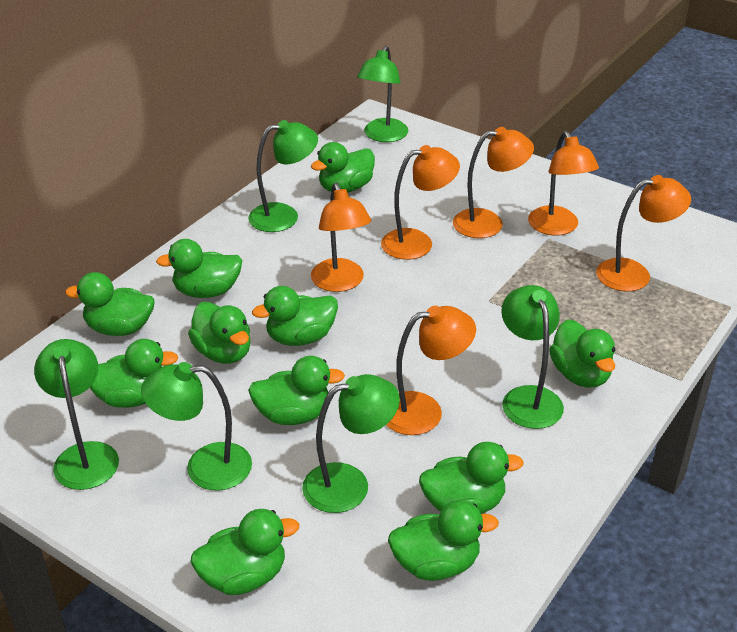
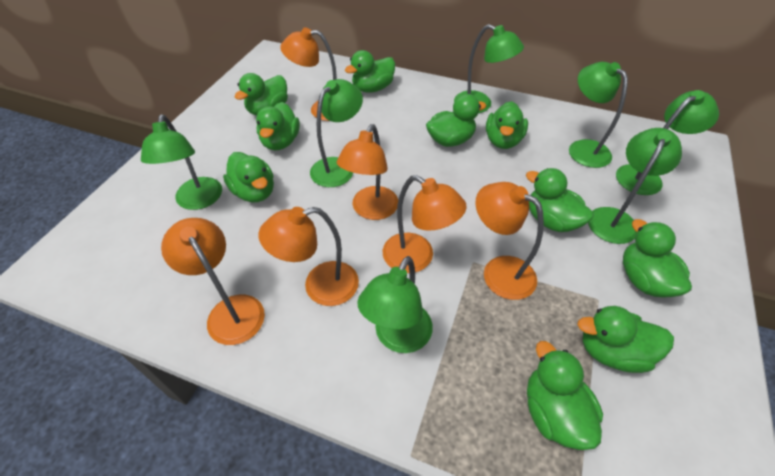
green duck: [65,272,155,336] [90,339,179,408] [156,239,242,298] [188,302,251,364] [190,509,299,595] [248,356,345,425] [252,286,338,346] [311,142,375,193] [388,500,499,581] [419,442,524,514] [549,319,615,388] = 11 -> [223,152,274,202] [235,73,288,116] [256,102,300,150] [345,50,395,92] [426,94,486,147] [486,101,528,149] [526,168,594,232] [527,341,603,450] [577,306,674,373] [623,219,692,298] = 10
green lamp: [34,339,119,490] [141,362,252,490] [248,120,318,232] [302,374,400,513] [357,46,408,142] [501,285,564,429] = 6 -> [141,115,222,210] [310,79,363,187] [357,256,433,353] [454,24,524,113] [569,62,628,168] [588,128,682,244] [616,90,719,195] = 7

